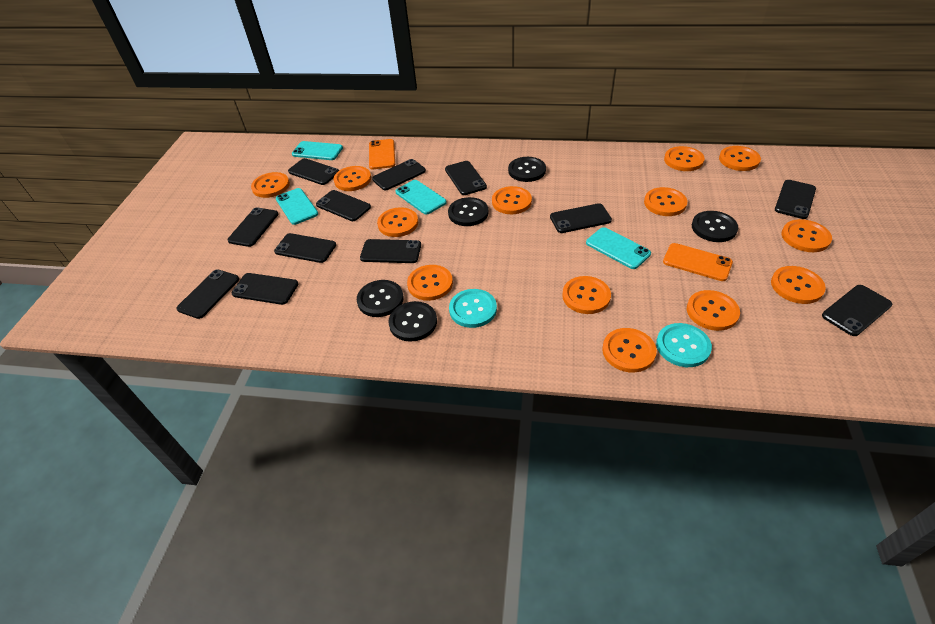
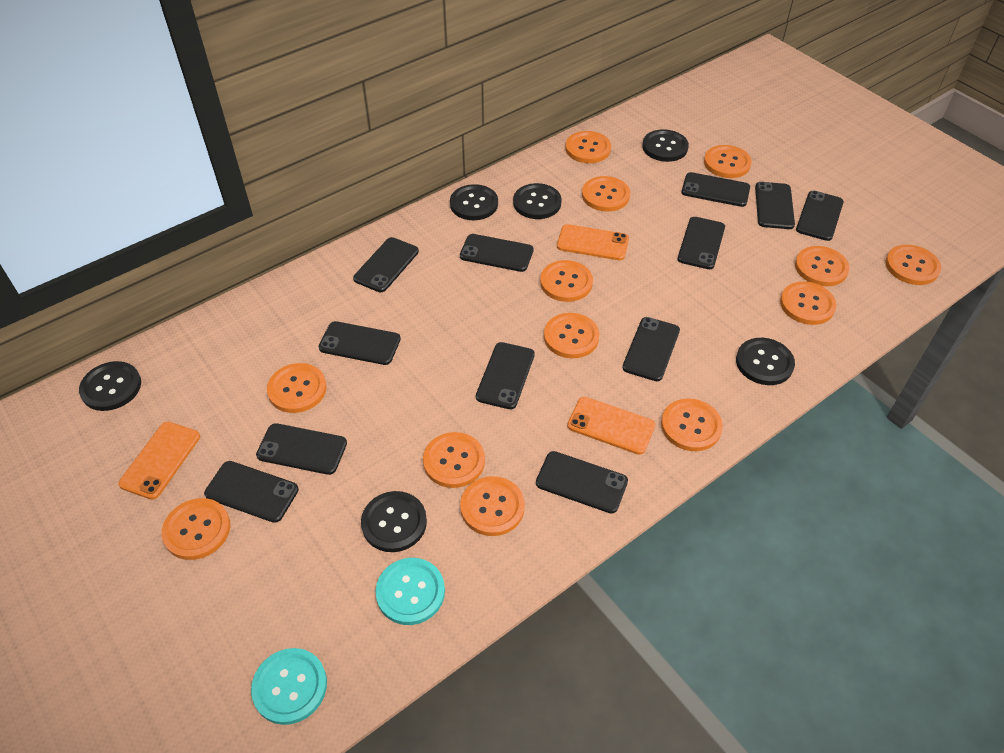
black button: [357,280,403,317] [388,301,437,342] [448,197,488,226] [508,157,546,182] [692,211,738,242] = 5 -> [79,361,141,411] [361,491,427,552] [450,184,498,220] [513,183,561,219] [642,129,689,162] [736,338,795,385] = 6
orange phone: [369,139,395,169] [663,243,733,281] = 2 -> [118,422,200,500] [557,224,629,260] [567,397,655,455] = 3
turquoise phone: [276,188,318,225] [292,141,343,160] [396,180,447,214] [586,227,651,269] = 4 -> none = 0

